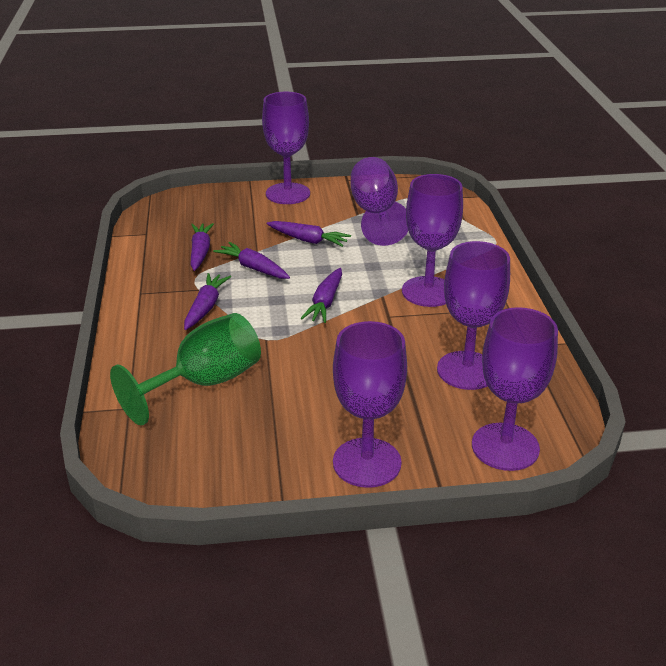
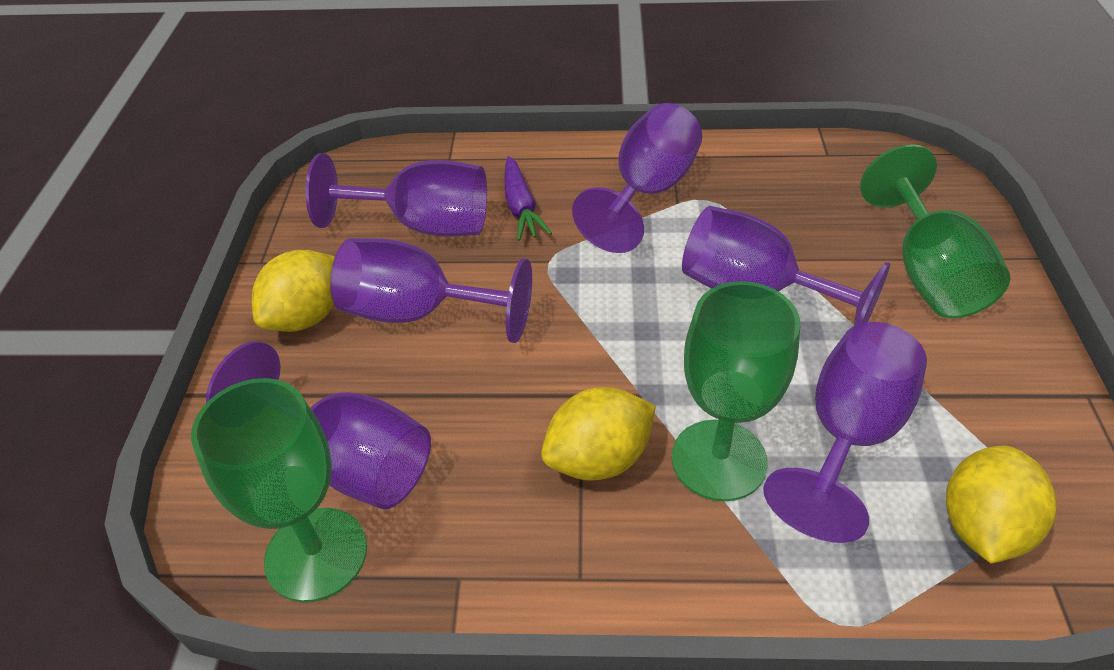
green goblet: [110,313,261,425] = 1 -> [191,378,367,602] [672,281,800,502] [860,144,1011,318] = 3
purple carrot: [184,273,231,330] [190,223,214,271] [213,242,290,279] [267,221,351,247] [300,268,342,323] = 5 -> [504,156,552,241] = 1
yellow lemon: none = 0 -> [252,250,335,332] [541,387,656,481] [946,446,1057,564] = 3

